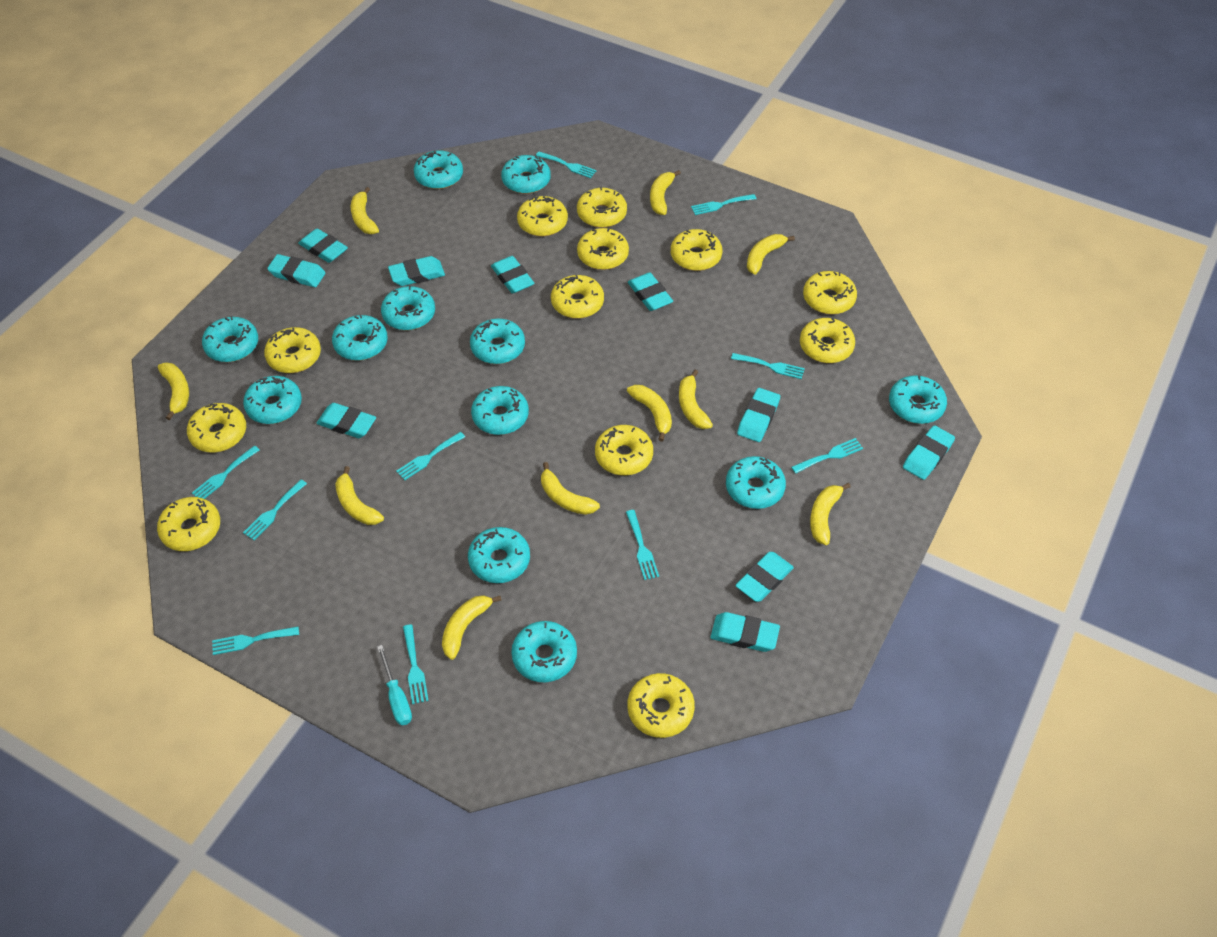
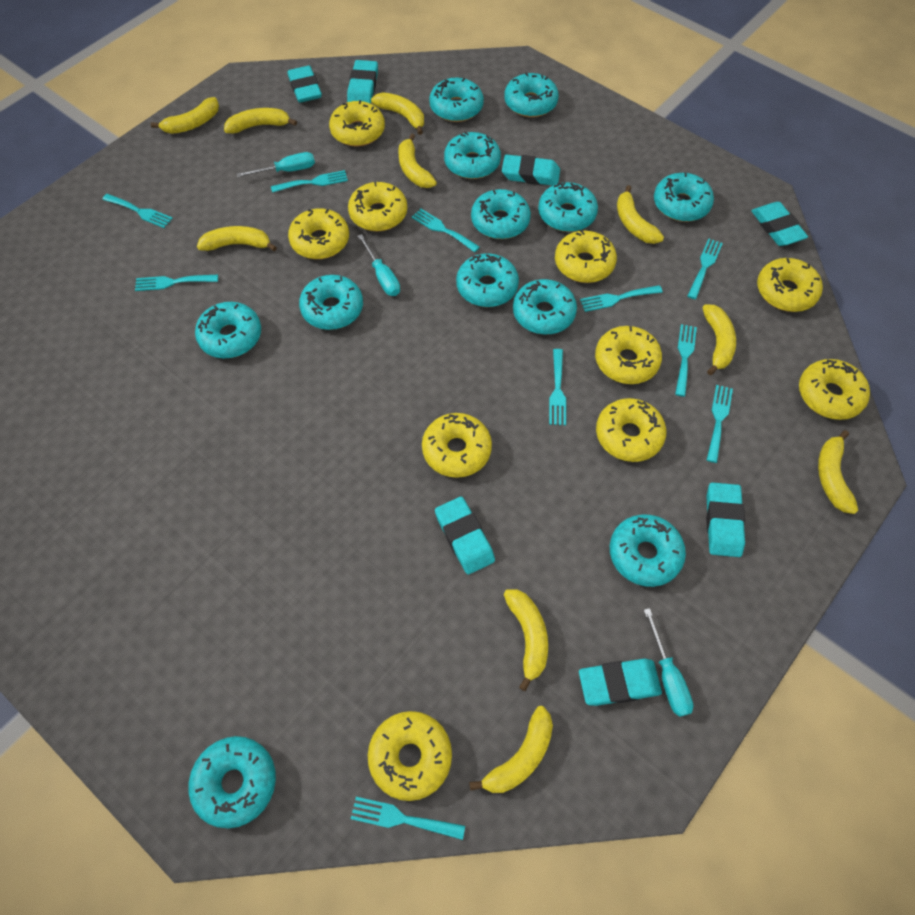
turquoise eraser: [267,254,325,287] [298,228,348,263] [316,403,376,438] [388,256,445,286] [491,256,534,294] [628,273,673,311] [711,612,780,652] [735,552,794,602] [737,388,780,442] [903,425,955,480] = 10 -> [288,66,322,103] [347,60,378,104] [435,497,495,574] [502,154,560,186] [579,659,662,706] [706,483,745,557] [751,202,808,246] = 7
turquoise screwdriver: [377,645,412,725] = 1 -> [237,152,315,177] [358,234,400,296] [644,608,693,717] = 3
yellow donut: [157,497,220,551] [187,403,246,452] [264,327,321,373] [517,196,568,236] [551,275,604,319] [577,187,627,228] [577,228,629,270] [595,425,653,475] [627,673,695,738] [671,229,722,271] [800,318,855,363] [803,271,857,315] = 12 -> [288,208,349,259] [329,100,385,146] [348,182,407,231] [368,711,452,801] [422,413,492,478] [555,230,617,283] [595,326,662,384] [596,398,666,462] [757,258,823,312] [799,359,870,420] = 10

